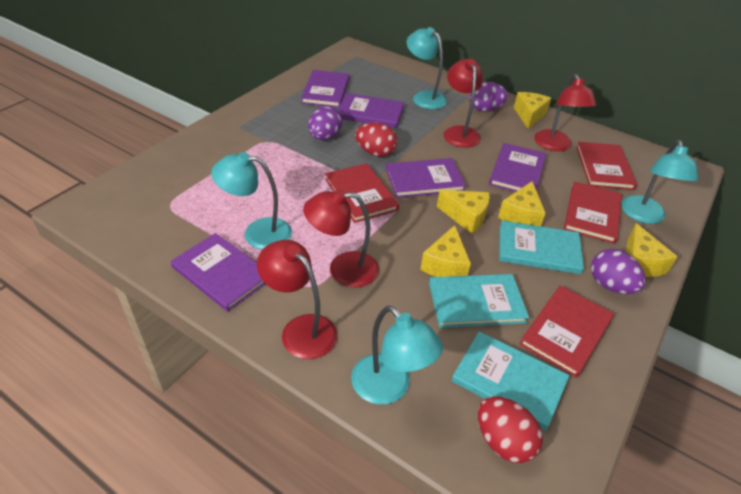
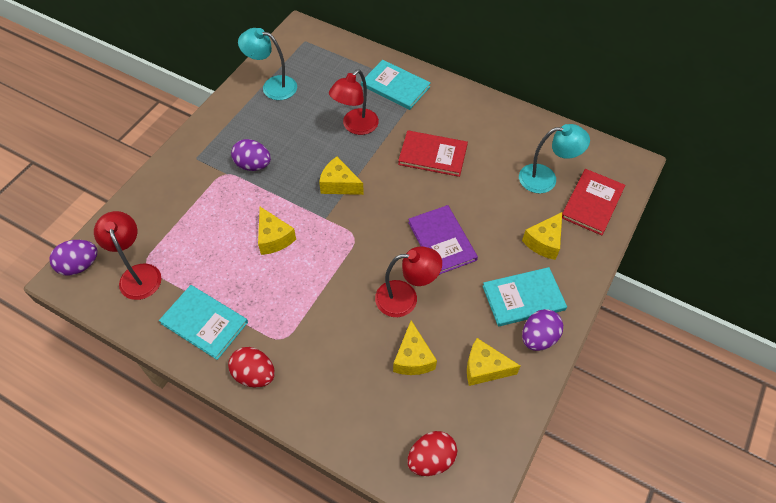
purple book: [171,233,265,312] [301,70,349,108] [338,93,404,128] [386,158,466,198] [489,143,546,192] = 5 -> [408,205,478,275] = 1
red book: [325,163,399,223] [519,285,614,378] [564,181,622,244] [576,142,637,190] = 4 -> [398,130,468,177] [562,169,625,235] = 2
red lamp: [257,240,338,359] [303,189,379,288] [443,59,483,148] [534,74,596,151] = 4 -> [94,211,162,300] [329,70,379,135] [375,246,442,317] = 3
turquoise lamp: [211,152,292,249] [351,305,443,405] [406,27,447,109] [621,140,698,224] = 4 -> [238,28,297,100] [519,124,590,193] = 2

